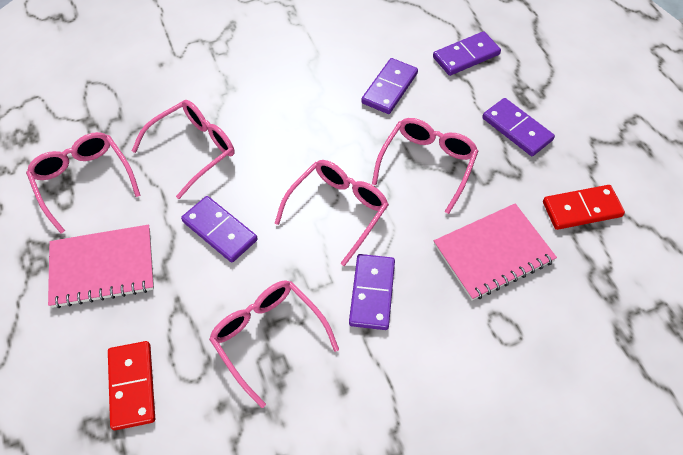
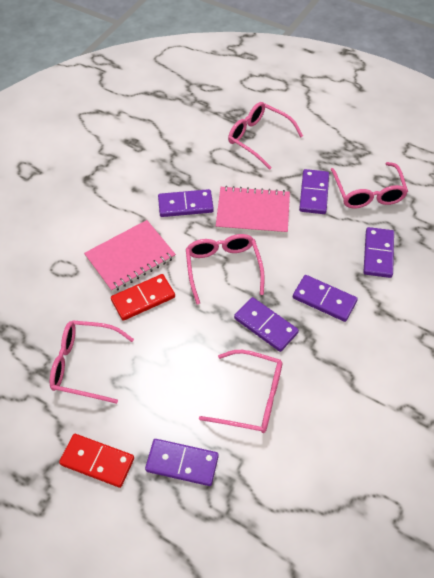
purple domino: [181,196,258,263] [349,254,395,330] [361,58,418,114] [433,31,501,76] [482,98,555,156] = 5 -> [145,439,219,486] [158,189,214,217] [234,297,299,352] [293,275,358,322] [299,169,329,214] [364,227,394,278] = 6

